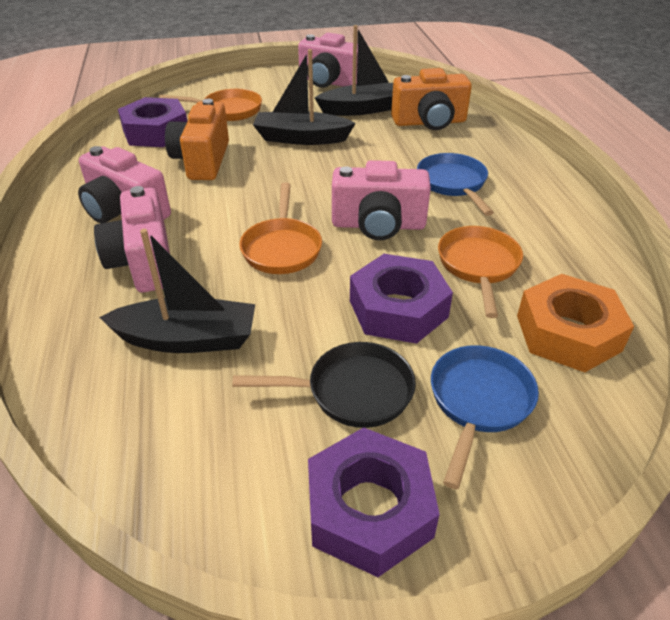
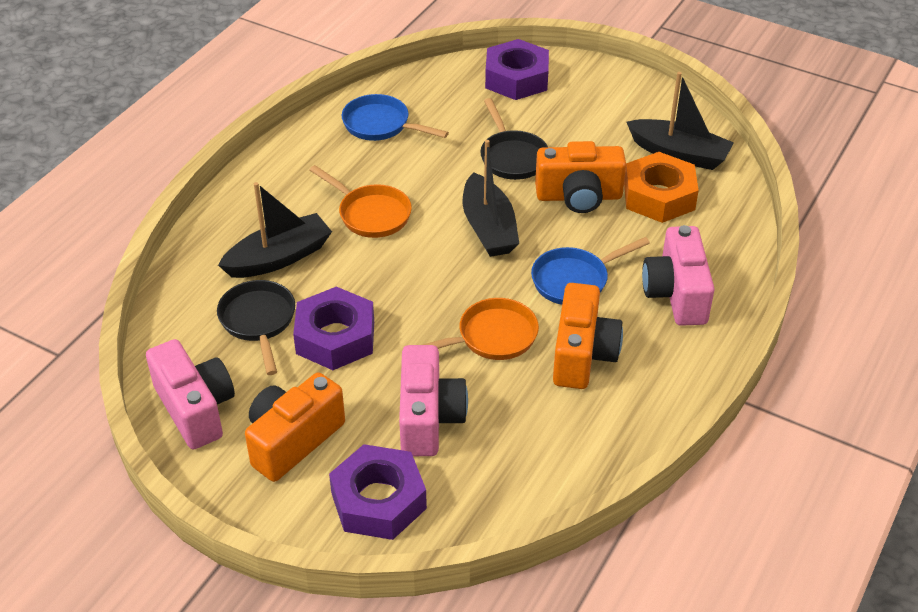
black pan: [232,342,416,428] = 1 -> [217,280,295,375] [480,98,548,180] = 2
orange camera: [165,99,229,180] [391,68,472,130] = 2 -> [245,372,345,482] [535,141,626,213] [553,283,623,389] = 3
orange pan: [159,89,262,121] [240,182,322,274] [438,226,523,318] = 3 -> [310,165,412,238] [423,298,539,360] = 2
pink camera: [78,146,171,223] [94,186,170,293] [298,33,358,88] [332,160,431,240] = 4 -> [146,339,235,450] [399,345,468,456] [642,225,715,326] = 3

